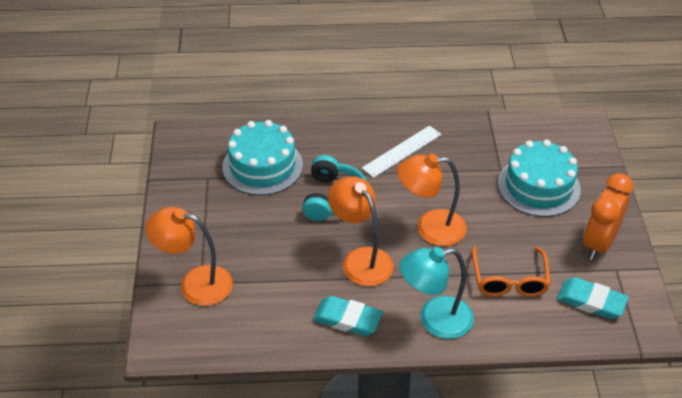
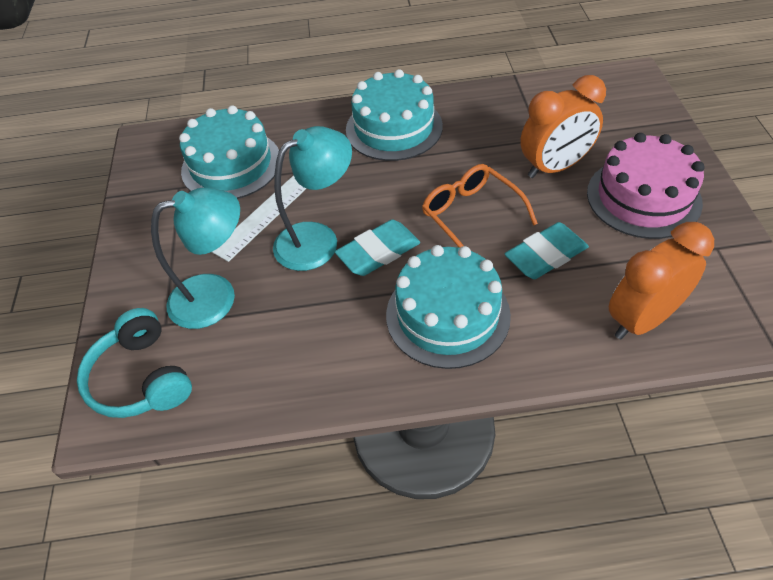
orange clock: [583,173,633,260] = 1 -> [520,75,606,178] [609,222,714,339] = 2
orange lamp: [146,207,233,306] [328,177,394,286] [397,154,467,246] = 3 -> none = 0
pink cake: none = 0 -> [587,133,705,239] = 1
turquoise cake: [222,120,303,195] [498,140,581,217] = 2 -> [179,105,279,199] [346,69,443,161] [386,245,511,369] = 3
turquoise lamp: [400,247,474,339] = 1 -> [151,187,240,329] [273,126,352,271] = 2

